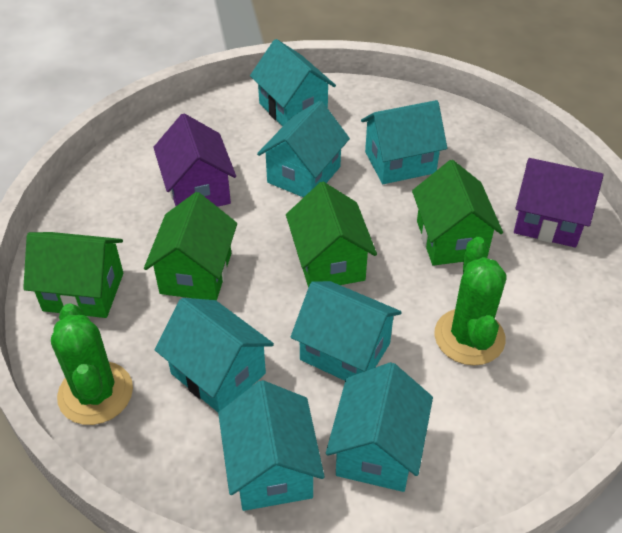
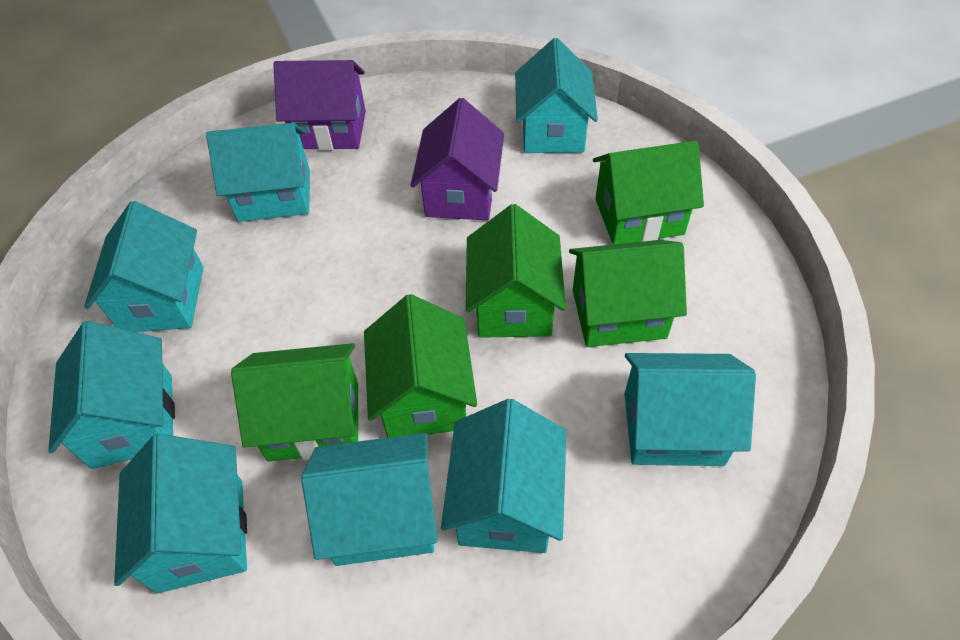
green cactus: [51,303,133,425] [434,237,506,365] = 2 -> none = 0
green house: [23,232,123,318] [144,192,237,301] [286,182,377,288] [412,160,503,266] = 4 -> [231,343,358,462] [364,294,477,438] [466,204,566,338] [569,240,687,347] [593,141,704,244] = 5
turquoise house: [155,298,274,412] [218,380,325,511] [250,39,336,126] [257,101,350,198] [291,281,402,381] [326,362,433,492] [361,100,447,184] = 7 -> [48,321,175,469] [84,201,203,332] [114,434,247,593] [206,123,310,222] [301,433,438,566] [441,399,566,553] [515,38,598,153] [624,353,756,466] = 8

